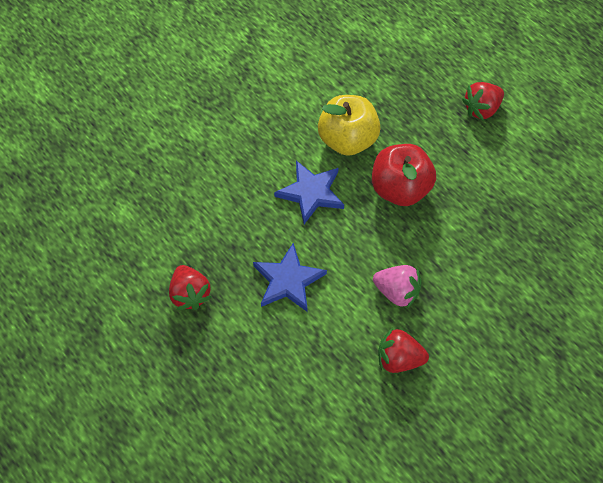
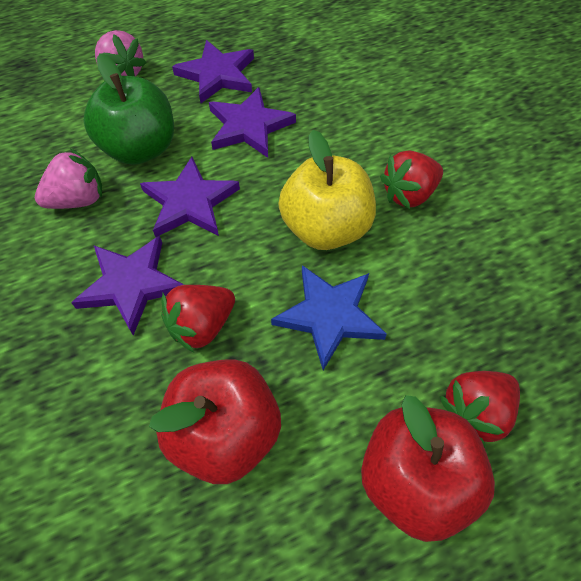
blue star: [253,243,327,312] [274,161,344,224] = 2 -> [271,265,387,370] = 1
green apple: none = 0 -> [83,53,174,165] = 1
pink strawberry: [373,265,422,308] = 1 -> [35,149,102,209] [95,30,147,76] = 2
purple star: none = 0 -> [71,236,184,336] [140,157,240,237] [172,40,254,103] [209,87,296,158] = 4
red apple: [372,144,436,206] = 1 -> [149,359,281,484] [361,395,495,542] = 2

